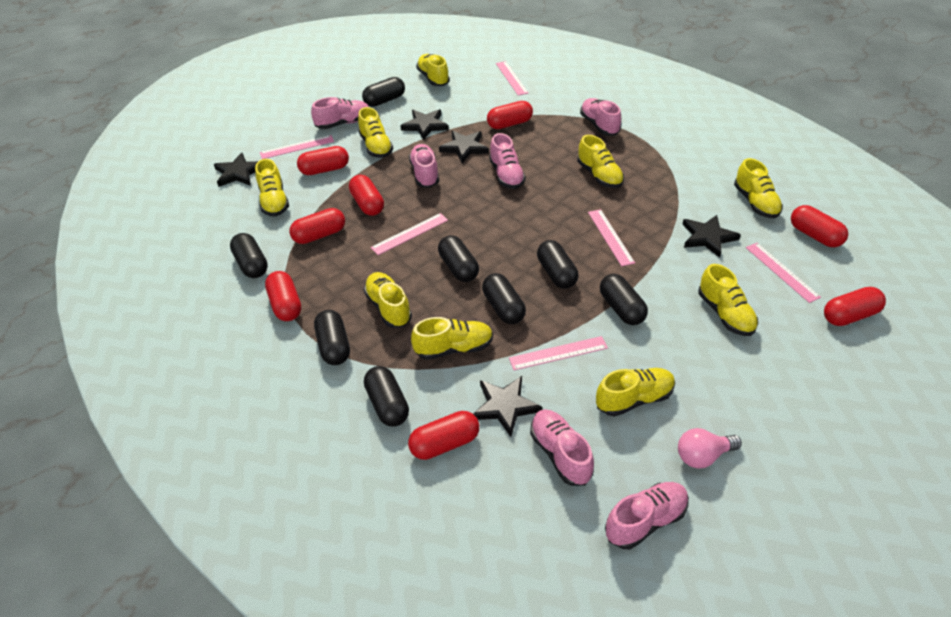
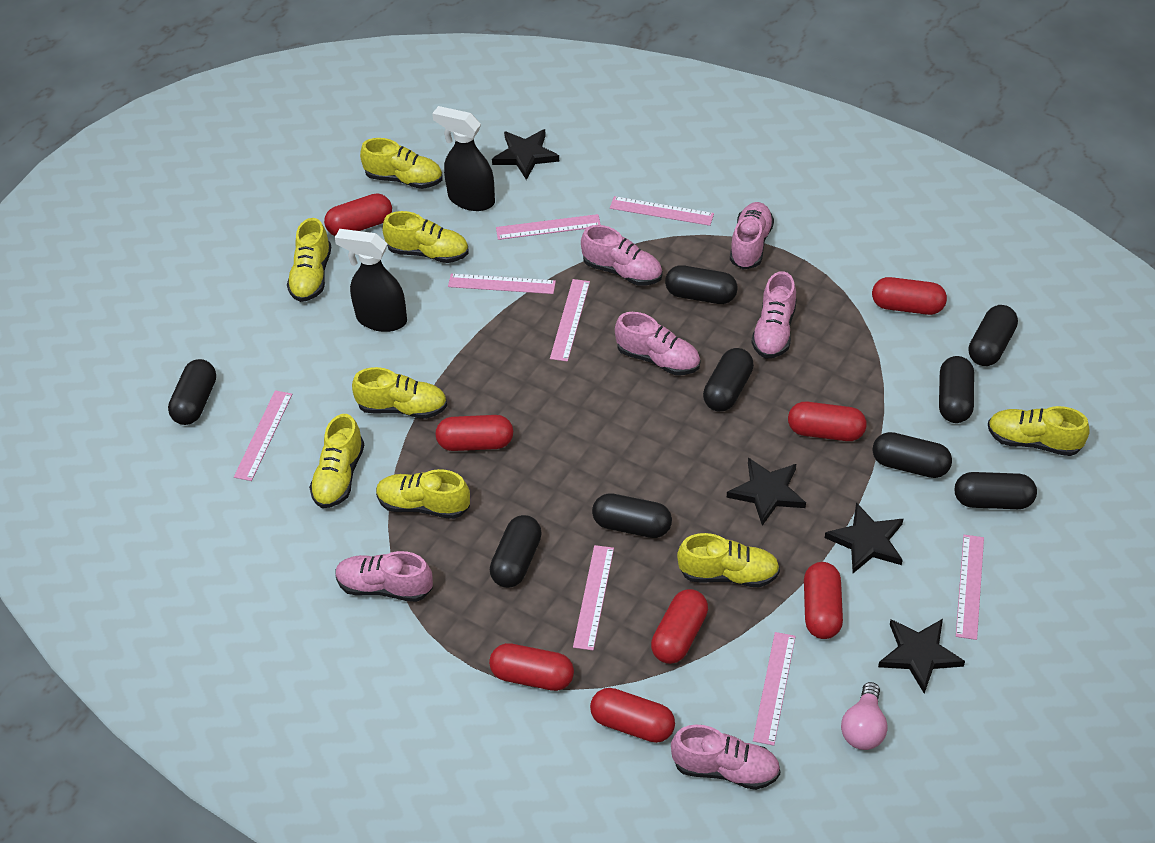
black capsule: [230,233,268,278] [314,310,350,365] [362,77,405,107] [364,366,409,427] [438,235,479,282] [482,273,526,324] [537,240,578,289] [600,274,648,325] = 8 -> [168,359,216,425] [490,515,542,588] [592,493,672,538] [665,265,738,304] [703,348,754,411] [872,432,952,478] [939,356,974,423] [955,472,1037,509] [969,305,1018,366] = 9
black spray bottle: none = 0 -> [335,229,407,332] [432,106,495,211] = 2
black star: [214,153,258,187] [400,109,449,140] [439,130,489,163] [473,376,542,437] [682,215,741,258] = 5 -> [492,129,559,180] [727,458,806,526] [825,502,903,573] [878,619,965,694] = 4
pink ruler: [260,135,334,159] [371,213,448,255] [496,61,528,96] [509,336,608,370] [588,209,635,266] [746,243,821,303] = 6 -> [234,390,292,481] [448,274,556,294] [496,214,601,240] [550,279,590,362] [573,545,614,650] [610,196,714,226] [753,632,796,746] [956,535,984,640] = 8
yellow shoe: [255,159,289,217] [358,107,393,158] [364,272,412,328] [411,317,493,360] [416,54,450,86] [577,135,624,188] [596,368,675,416] [698,264,758,336] [734,158,783,218] = 9 -> [287,218,331,302] [309,414,364,508] [352,367,447,419] [360,138,443,189] [376,469,470,519] [383,211,469,263] [677,533,780,587] [988,406,1090,456] = 8

